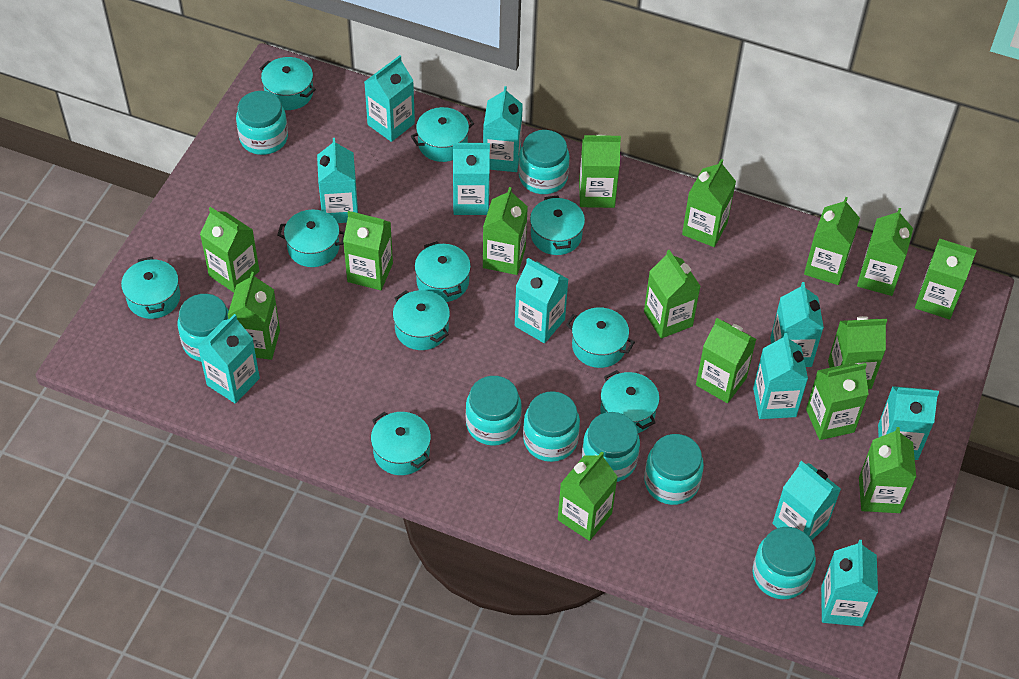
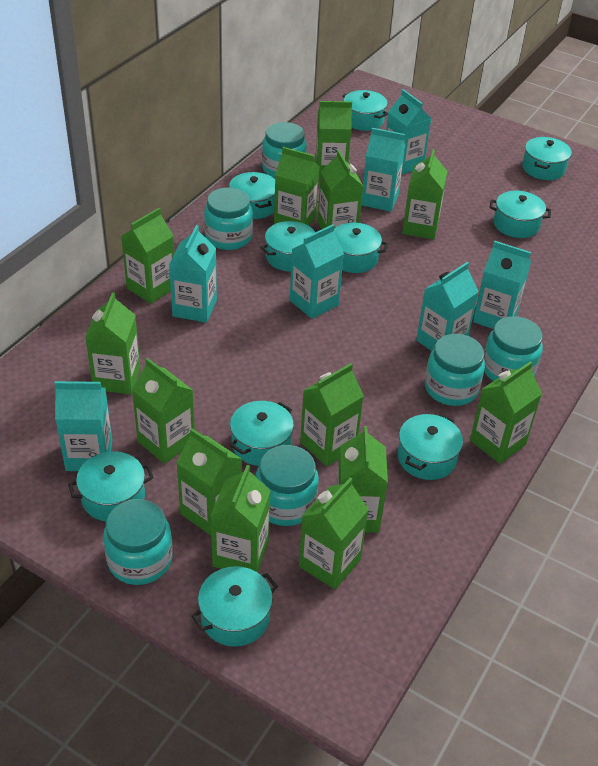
green carton: [200,207,259,293] [227,272,280,360] [343,211,393,290] [483,187,528,275] [558,452,618,541] [579,135,621,208] [644,250,701,338] [682,159,736,247] [696,318,756,403] [804,197,860,285] [806,363,869,440] [828,316,887,389] [857,208,913,296] [859,427,916,513] [915,238,977,319] = 15 -> [85,292,140,394] [121,208,174,304] [132,358,195,464] [176,428,242,536] [211,465,271,573] [274,147,319,226] [299,477,369,590] [300,363,364,466] [315,101,352,178] [318,150,363,230] [336,426,388,533] [402,149,448,240] [470,361,542,464] = 13
turquoise carton: [198,314,260,404] [317,138,358,223] [365,55,415,142] [453,143,490,215] [483,86,523,172] [515,258,569,343] [753,333,808,419] [770,282,824,367] [773,461,841,541] [821,540,878,626] [878,386,939,460] = 11 -> [54,381,112,471] [169,225,217,323] [290,224,344,319] [361,128,405,212] [386,89,432,175] [416,262,479,351] [473,241,531,329] = 7
turquoise jar: [178,294,229,362] [236,91,288,155] [466,376,522,446] [519,130,569,194] [523,391,580,462] [582,412,640,482] [644,434,704,505] [752,527,816,599] = 8 -> [103,499,173,585] [204,187,253,250] [255,445,319,526] [262,122,307,178] [425,334,485,406] [484,316,543,381] = 6

